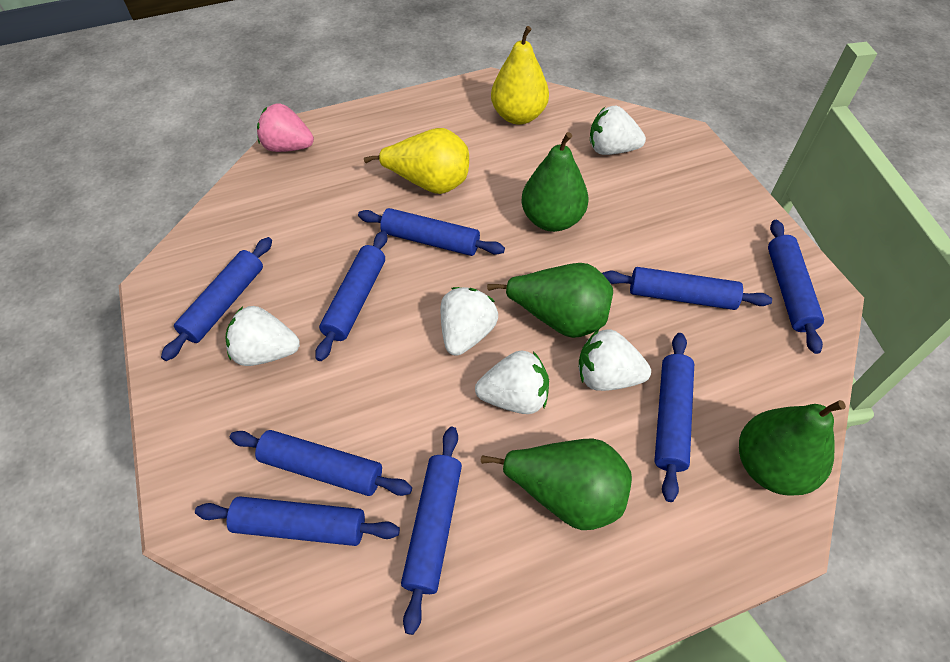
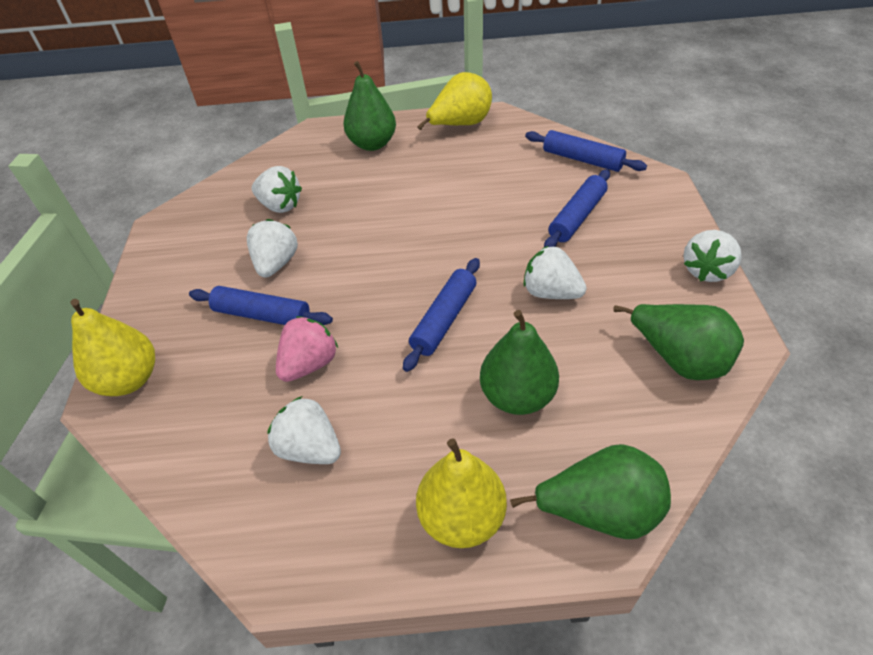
blue rolling pin: [161,237,272,361] [195,496,400,546] [230,430,412,496] [315,231,388,361] [358,208,505,256] [401,427,462,635] [602,267,772,310] [654,333,694,502] [768,220,824,354] = 9 -> [189,286,333,325] [403,258,480,372] [525,130,647,172] [544,169,610,247] = 4
yellow pear: [364,128,469,194] [491,26,549,125] = 2 -> [70,299,155,396] [416,438,507,548] [417,72,492,130] = 3

